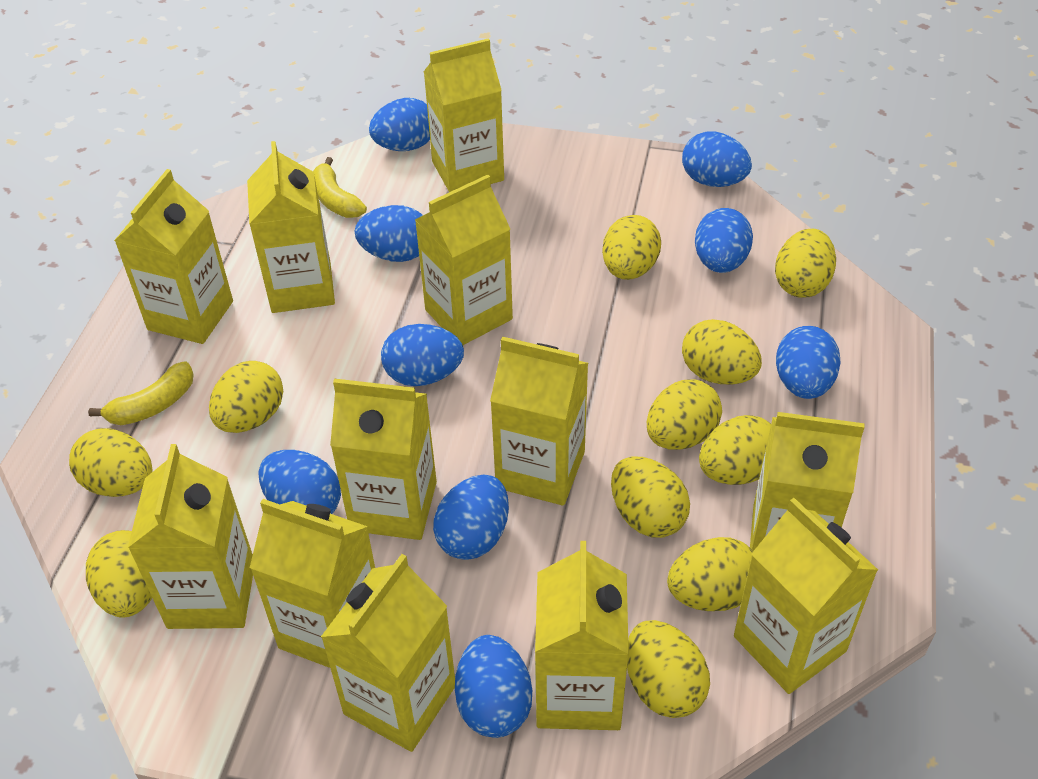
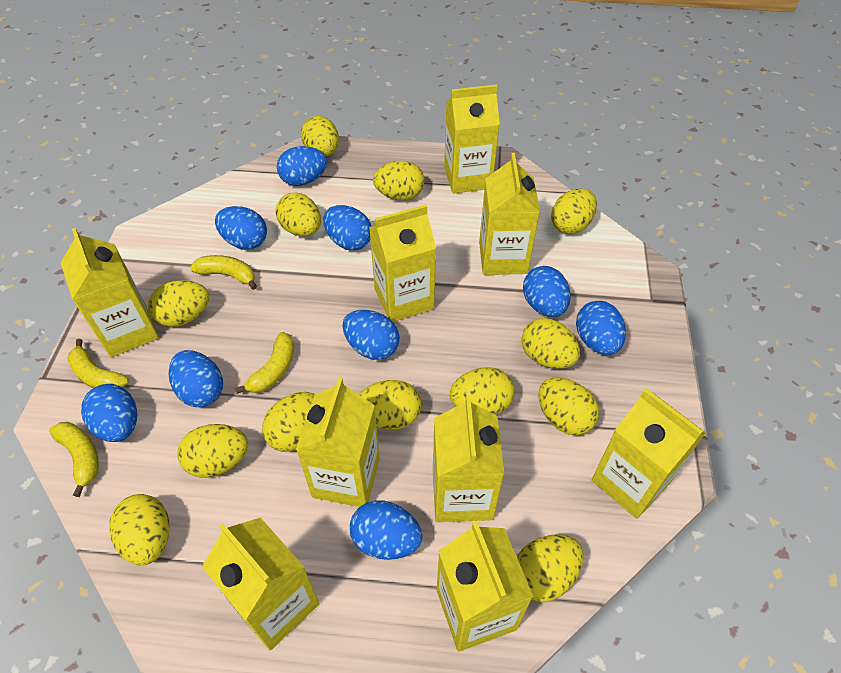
yellow banana: [88,361,194,425] [313,157,367,218] = 2 -> [49,422,99,497] [67,339,129,388] [190,255,257,290] [235,332,294,394] = 4
yellow carton: [114,169,233,344] [128,444,253,629] [247,141,335,313] [250,499,375,668] [321,554,455,752] [330,379,437,540] [415,175,513,345] [423,38,504,192] [490,337,588,506] [535,541,629,730] [734,498,878,694] [750,412,865,551] = 12 -> [61,228,159,357] [202,517,320,650] [296,378,380,507] [369,205,436,322] [433,395,504,522] [437,522,533,652] [444,84,500,194] [479,153,540,275] [592,389,706,519] = 9
yellow egg: [69,428,153,497] [86,530,152,618] [209,361,283,433] [602,215,661,280] [611,457,690,538] [627,620,710,718] [647,379,722,450] [667,537,753,611] [682,319,762,384] [699,415,771,485] [775,229,836,298] = 11 -> [109,494,169,566] [148,280,209,327] [177,424,248,478] [262,392,315,452] [276,193,321,236] [301,116,339,156] [359,380,421,429] [373,161,425,200] [450,367,515,415] [517,534,583,602] [521,318,580,369] [538,377,599,435] [551,188,597,234] = 13

